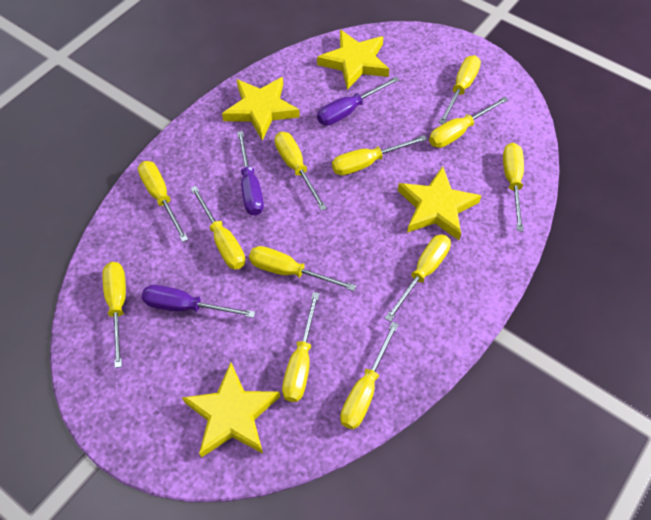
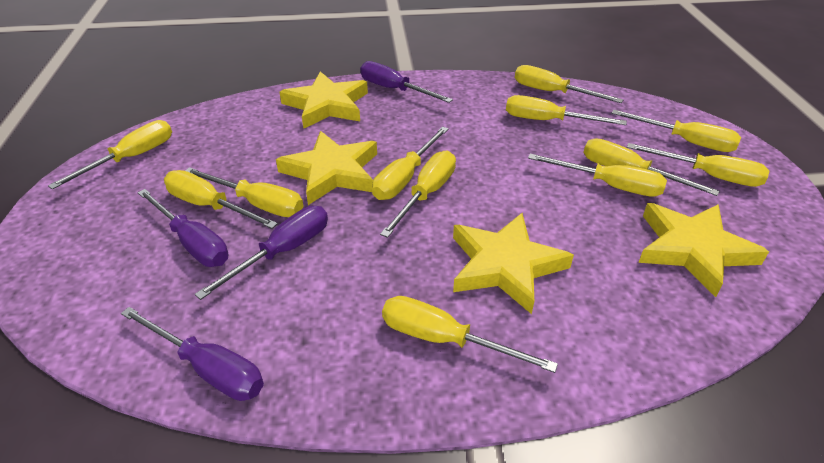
purple screwdriver: [142,285,255,318] [237,131,264,216] [317,77,399,125] = 3 -> [121,307,264,401] [137,189,229,267] [194,206,328,300] [360,61,453,103] = 4

